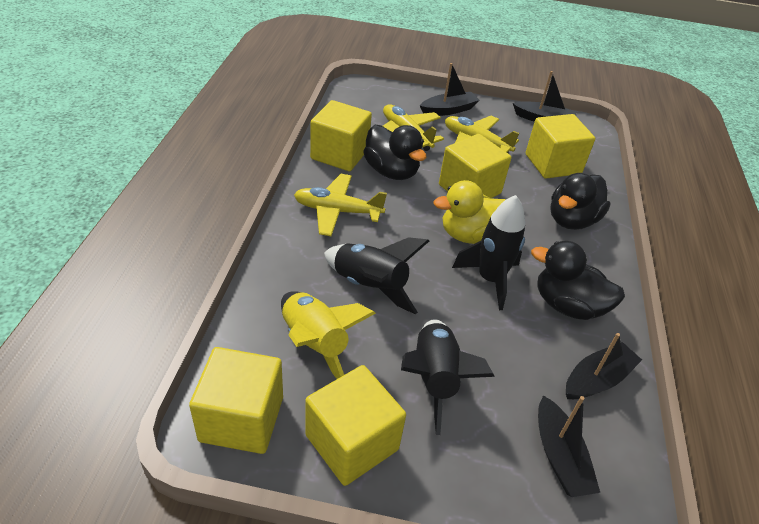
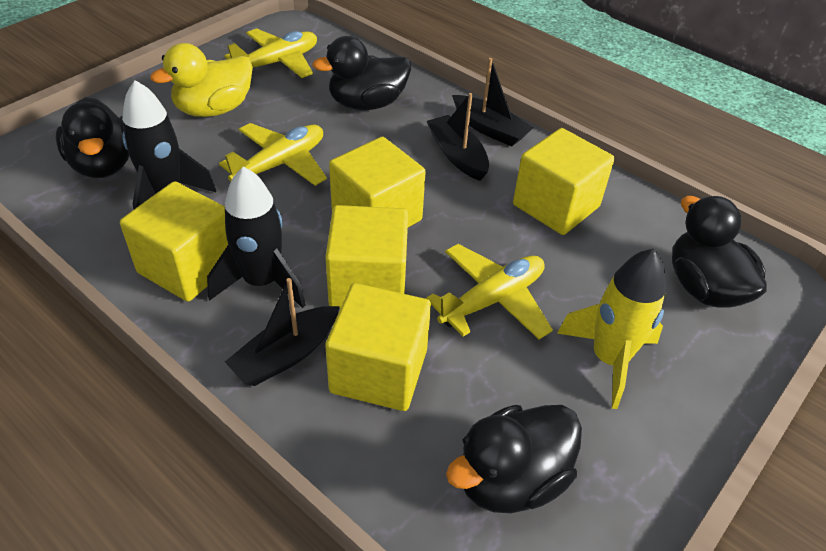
black boat: [420,63,479,116] [513,71,576,122] [538,395,600,497] [566,333,642,399] = 4 -> [225,278,340,386] [427,93,489,181] [452,58,533,147] = 3
black duck: [363,125,426,180] [531,241,625,320] [550,173,611,230] = 3 -> [56,97,129,178] [312,36,411,110] [446,405,582,513] [672,196,767,307] = 4
black rocket: [324,237,429,314] [401,319,495,435] [452,195,525,310] = 3 -> [122,80,216,209] [207,167,306,308] = 2

